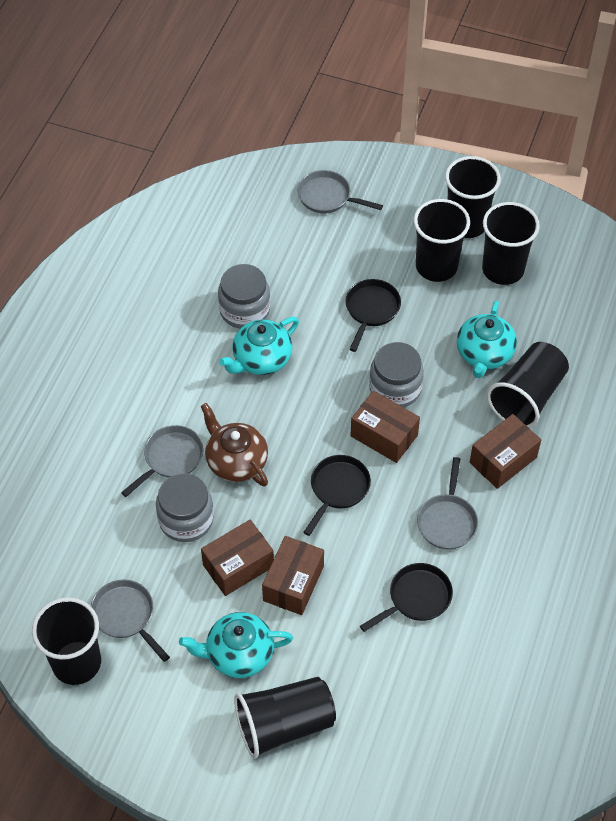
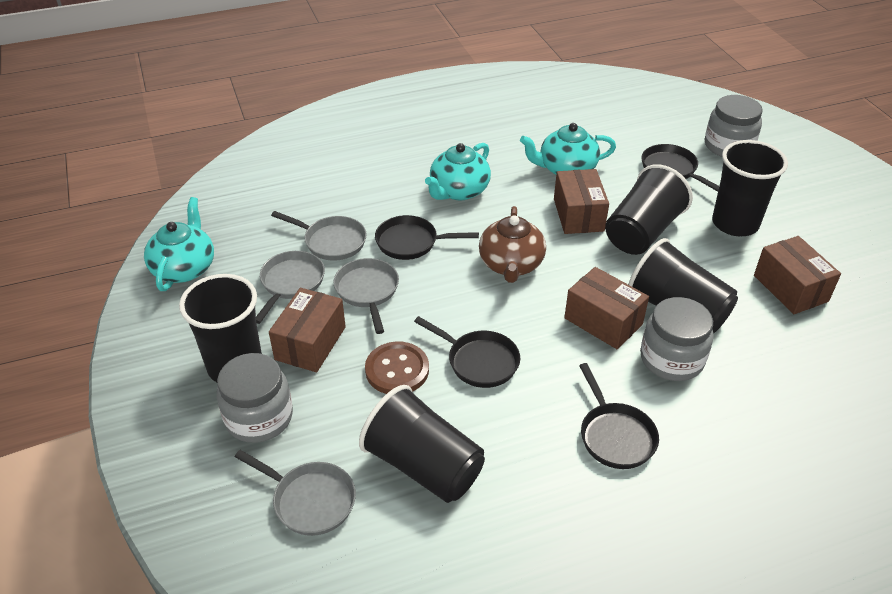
black cup: [32,597,101,685] [234,677,336,759] [414,199,470,282] [445,156,501,238] [482,202,540,285] [487,342,569,428] = 6 -> [179,274,262,382] [359,385,485,503] [605,164,693,255] [628,238,738,333] [712,140,788,236] = 5
black pan: [303,455,371,536] [345,279,401,352] [360,563,453,632] = 3 -> [375,215,479,260] [414,316,520,388] [579,363,659,469] [642,144,719,192] = 4
brown button: none = 0 -> [365,341,429,394] = 1

